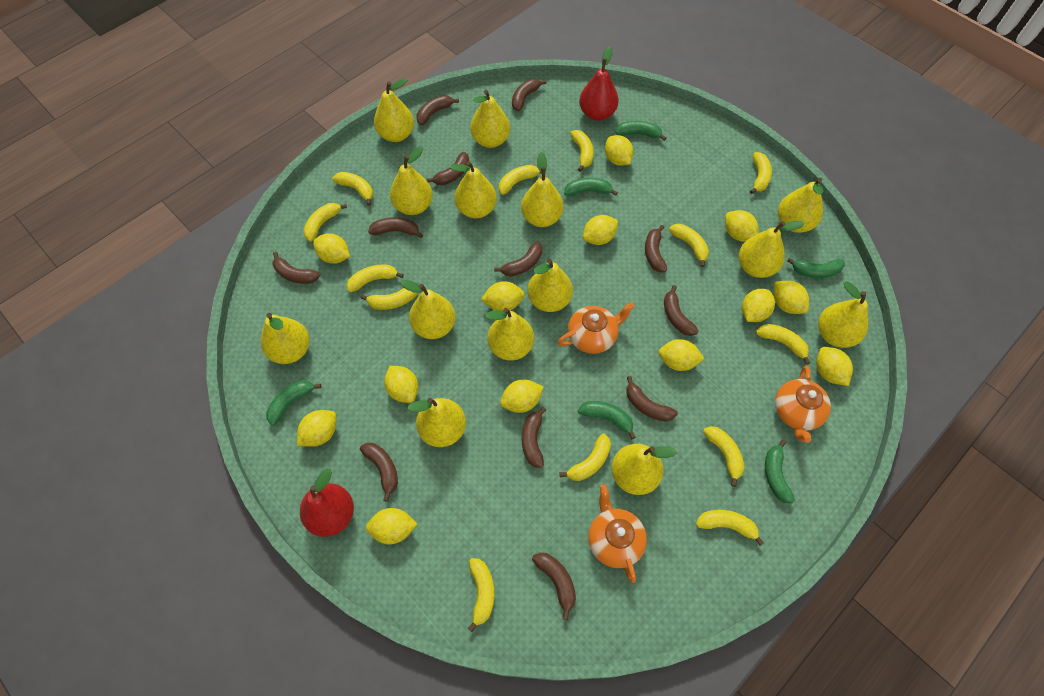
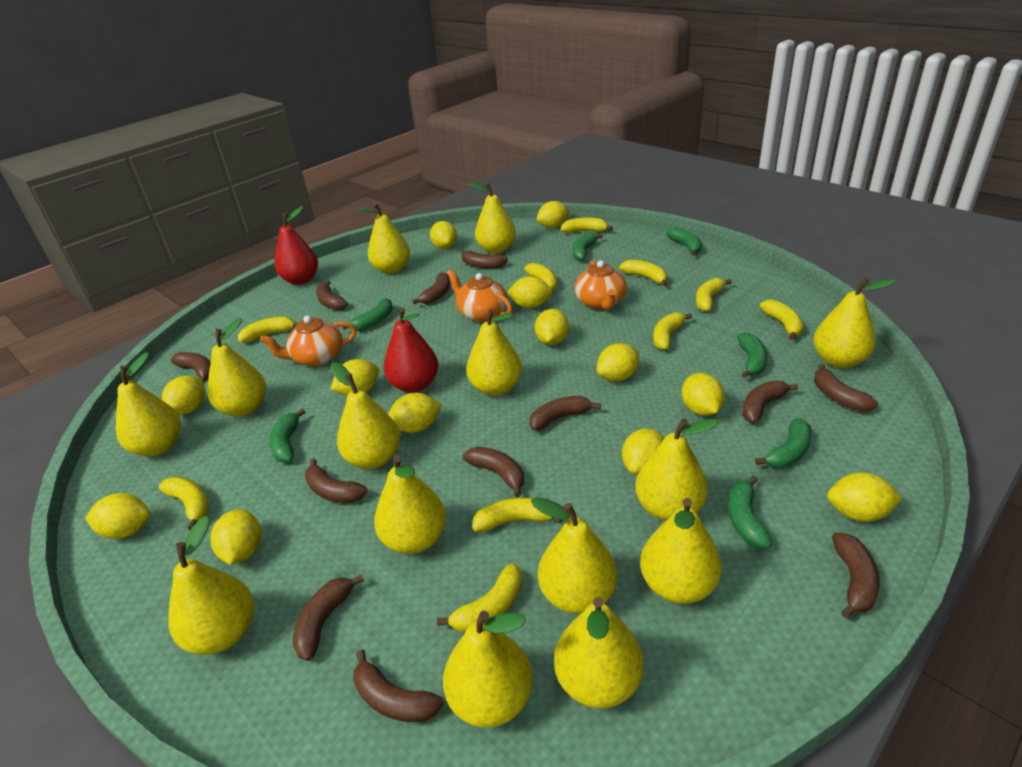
green banana: [266,380,321,426] [564,178,618,196] [578,401,636,439] [615,121,666,141] [765,440,795,503] [787,258,845,278] = 6 -> [269,408,306,463] [343,298,393,331] [572,233,603,261] [666,227,702,256] [728,475,772,548] [737,332,767,378] [755,418,812,468] = 7
yellow banana: [303,203,347,242] [332,172,373,206] [347,264,404,292] [360,288,417,310] [468,558,494,632] [499,165,542,195] [560,434,611,481] [570,130,594,172] [669,224,709,267] [696,510,764,546] [703,426,744,487] [750,152,772,194] [756,324,810,365] = 13 -> [159,477,209,530] [238,317,298,343] [437,563,522,632] [472,498,562,532] [524,263,557,291] [561,217,612,233] [619,260,667,286] [653,312,692,350] [696,278,732,312] [760,300,804,340] = 10

